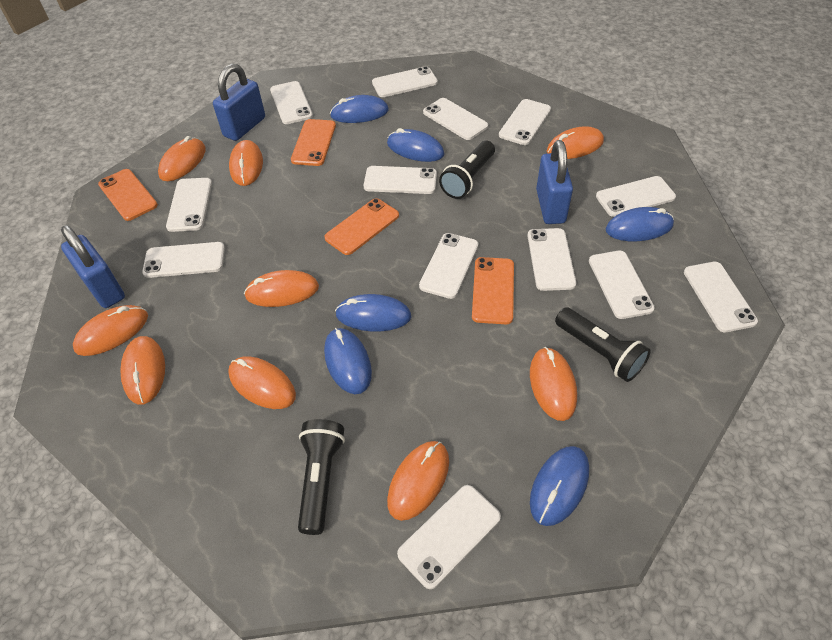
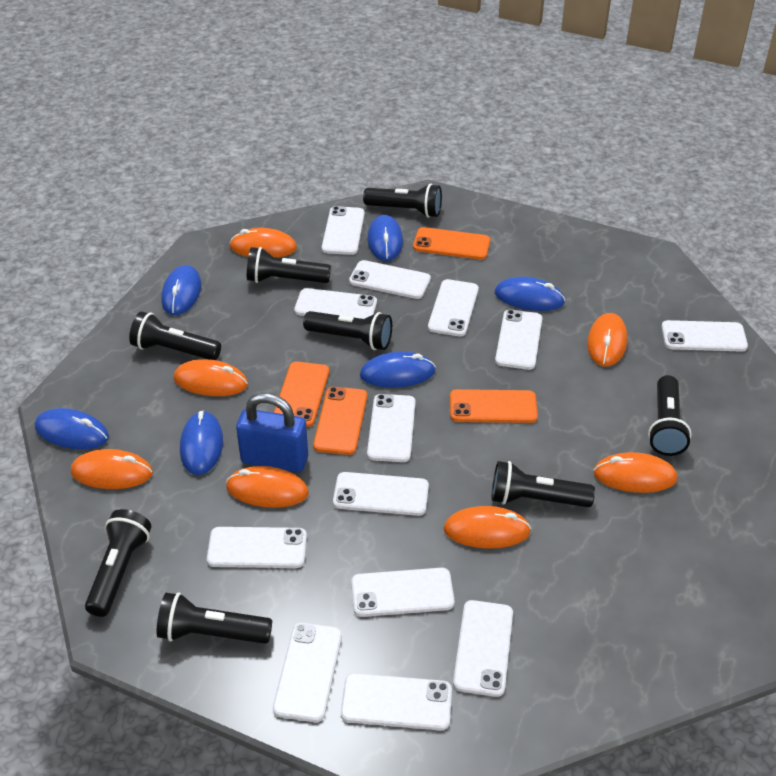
black flashlight: [298,419,345,535] [439,141,495,199] [555,307,651,382] = 3 -> [85,509,152,617] [129,311,221,360] [157,592,272,644] [247,247,331,283] [303,311,392,350] [363,184,442,218] [492,461,595,507] [648,375,691,456] = 8
blue padlock: [61,225,125,308] [213,64,265,141] [536,140,573,224] = 3 -> [236,393,308,472] = 1
orange mouse: [73,305,148,356] [121,336,165,404] [158,136,206,181] [228,356,296,409] [229,140,263,186] [244,270,319,307] [387,441,449,521] [530,347,577,421] [547,126,604,159] = 9 -> [71,449,153,489] [174,359,248,396] [226,466,309,508] [229,228,297,258] [443,506,531,549] [587,313,627,367] [593,452,677,493] = 7

